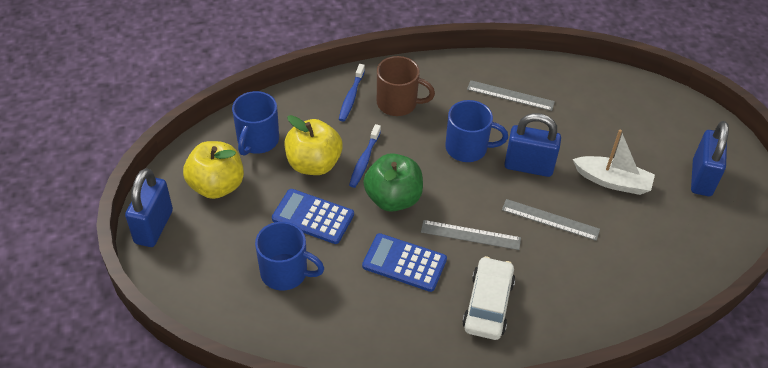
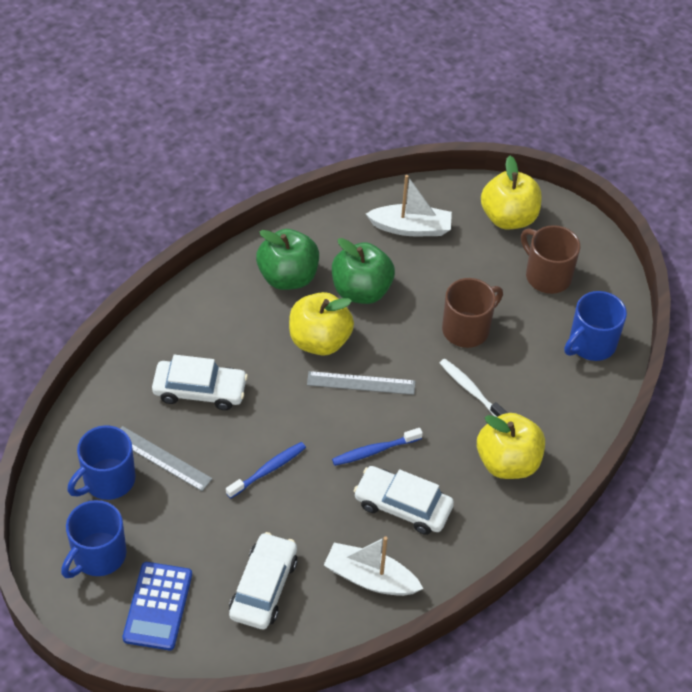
blue calculator: [272,189,354,244] [362,233,447,292] = 2 -> [122,562,192,650] = 1
blue padlock: [125,168,173,247] [504,113,561,177] [691,121,729,196] = 3 -> none = 0
brown mug: [377,56,435,116] = 1 -> [442,278,503,348] [521,225,580,294] = 2
green apple: [363,153,423,212] = 1 -> [256,229,319,290] [332,238,395,304] = 2
grey ruler: [421,220,521,250] [467,80,555,111] [502,199,600,241] = 3 -> [120,426,213,491] [307,371,415,395] = 2
white boat: [573,130,655,195] = 1 -> [324,537,423,596] [366,175,452,236] = 2
white car: [462,256,515,340] = 1 -> [152,355,248,410] [229,532,298,629] [354,466,454,535] = 3
white toothbrush: none = 0 -> [440,359,507,417] = 1
yellow apple: [183,141,244,199] [285,115,343,175] = 2 -> [289,292,354,356] [477,413,545,479] [481,156,542,229] = 3

